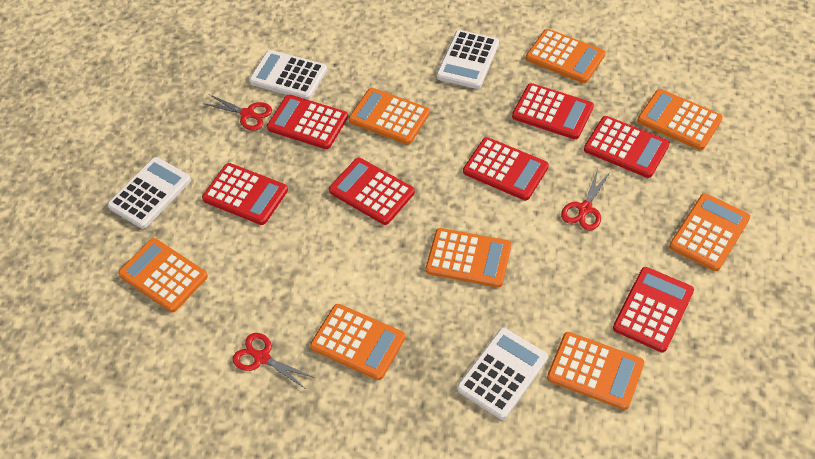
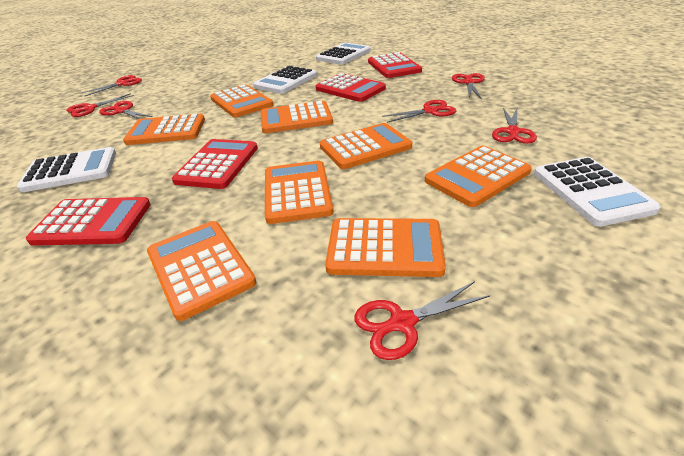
red calculator: [202,163,288,225] [267,95,348,149] [329,158,415,225] [463,137,549,200] [512,83,594,139] [584,116,670,178] [613,267,694,352] = 7 -> [26,197,151,246] [172,139,258,189] [316,73,386,102] [368,52,422,78] = 4
red scissors: [203,94,272,130] [233,333,315,389] [561,169,611,231] = 3 -> [66,93,134,117] [82,75,142,96] [99,101,153,119] [354,281,490,360] [382,100,456,123] [452,73,485,99] [492,108,537,144] = 7

